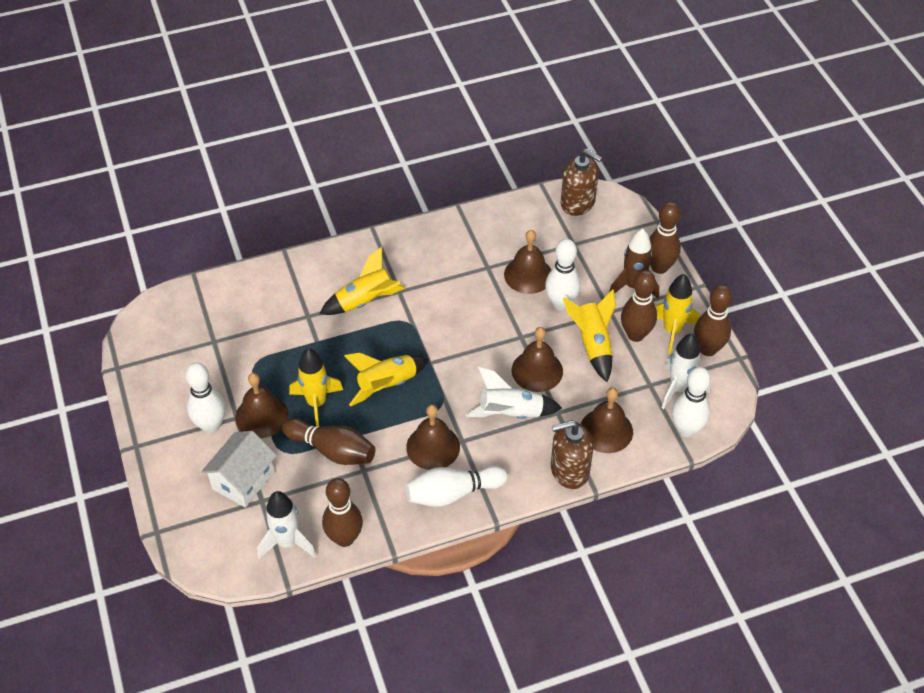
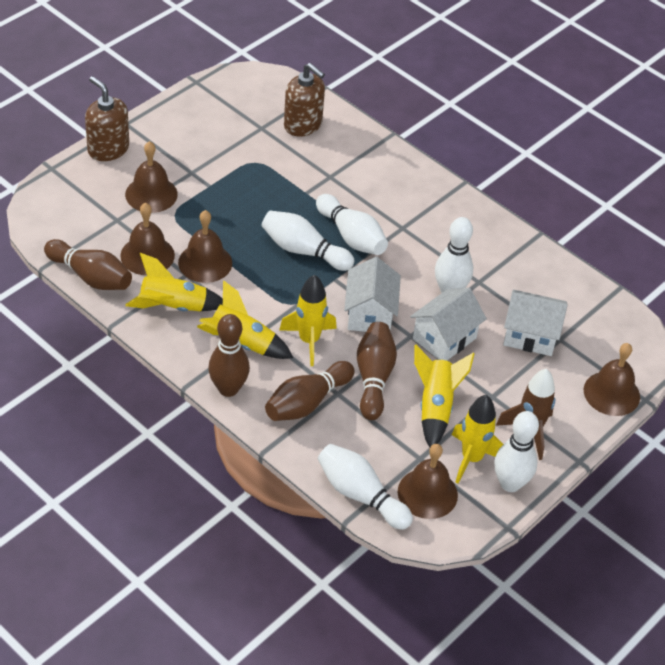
brown bowling pin: [282,418,376,465] [322,478,363,547] [621,270,657,342] [649,202,681,274] [694,285,732,356] = 5 -> [44,239,132,290] [208,314,250,397] [265,361,355,421] [357,322,397,420] = 4
white bowling pin: [185,363,226,433] [405,466,508,507] [545,239,581,311] [672,367,711,437] = 4 -> [261,210,355,271] [316,194,388,255] [318,444,413,530] [435,217,473,293] [494,411,539,492] = 5
white house: [201,431,277,508] = 1 -> [344,257,401,332] [410,288,487,361] [503,290,568,356] = 3
white rocket: [257,491,316,559] [466,367,562,419] [662,333,710,409] = 3 -> none = 0

